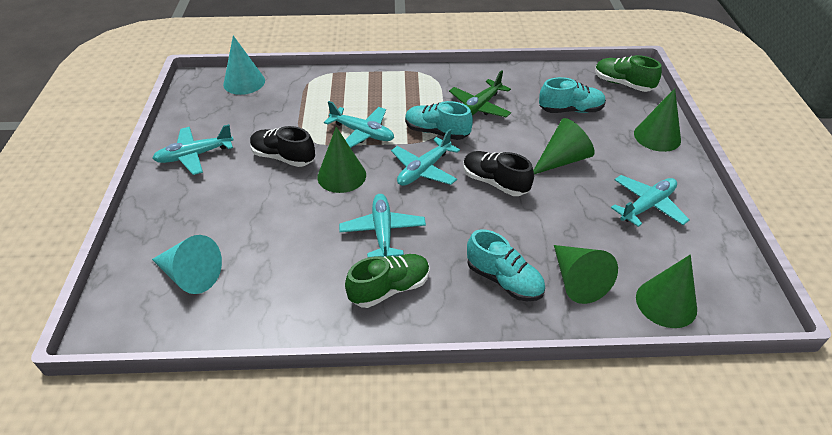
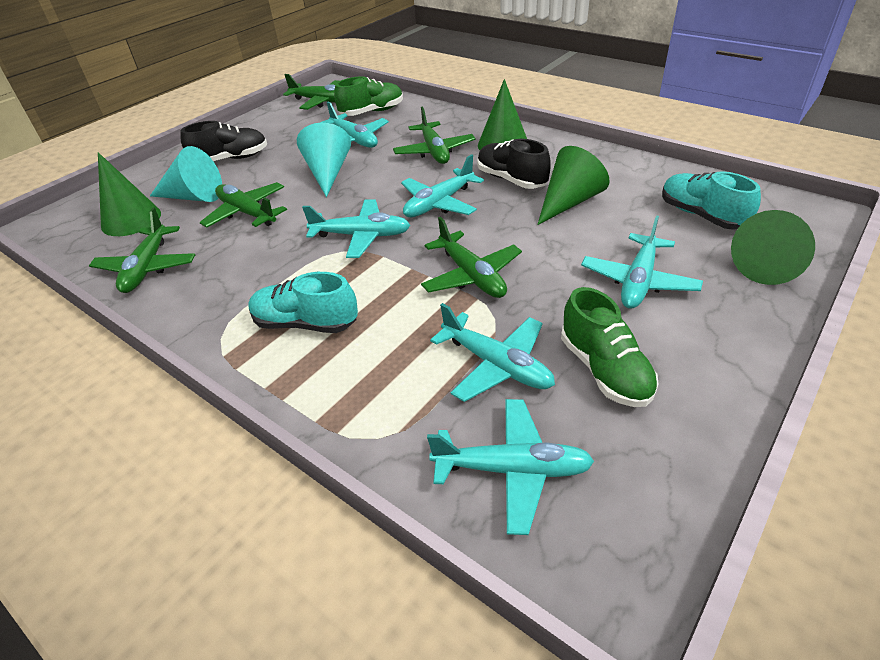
green cone: [317,127,366,193] [533,118,595,174] [554,245,618,304] [634,88,681,152] [636,255,697,328] = 5 -> [98,152,161,236] [478,79,527,150] [537,146,610,225] [731,210,815,285] = 4
green plane: [449,70,511,117] = 1 -> [89,207,195,293] [200,182,287,228] [283,74,339,110] [393,107,476,164] [421,217,522,298] = 5
turquoise plane: [152,124,233,175] [324,101,394,148] [339,194,426,257] [391,129,460,186] [611,175,690,227] = 5 -> [302,200,410,258] [320,102,389,148] [401,154,484,217] [427,399,594,535] [430,303,555,402] [581,215,703,309] = 6
turquoise shoe: [405,101,473,140] [467,229,545,301] [539,77,606,113] = 3 -> [248,272,358,333] [662,171,761,230] = 2

